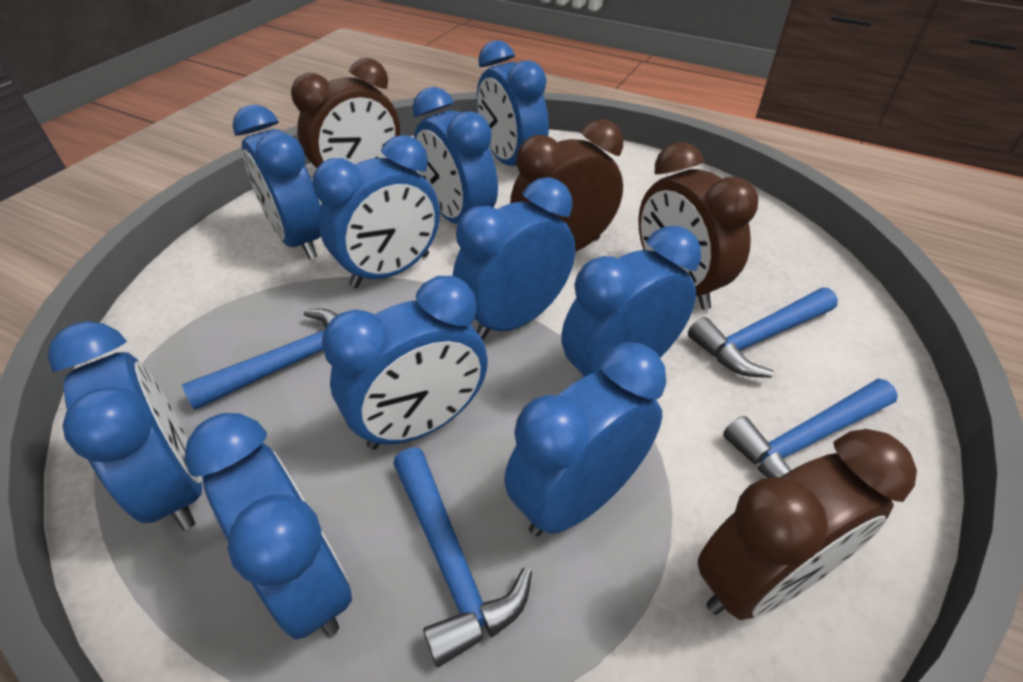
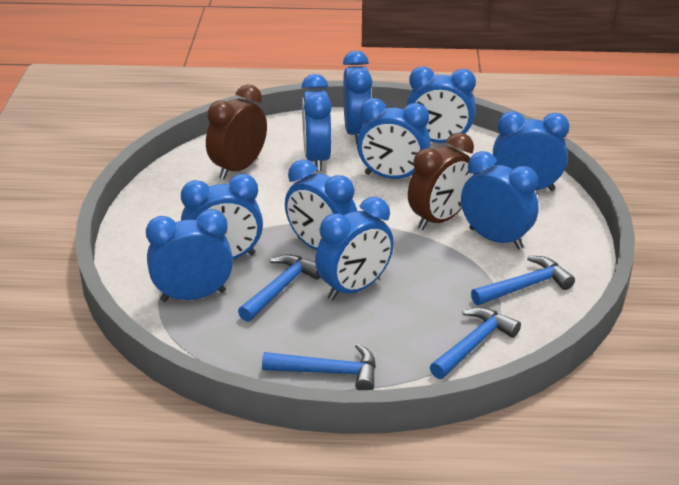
brown clock: [291,58,400,168] [510,119,623,252] [638,142,758,310] [698,429,917,620] = 4 -> [206,84,267,179] [408,132,475,230] = 2

